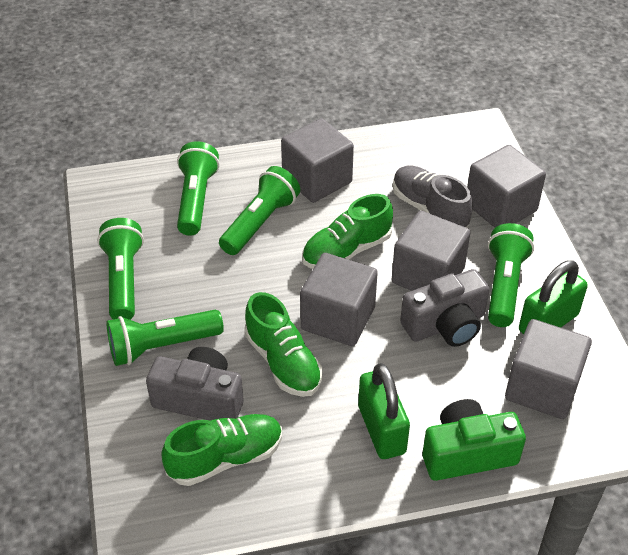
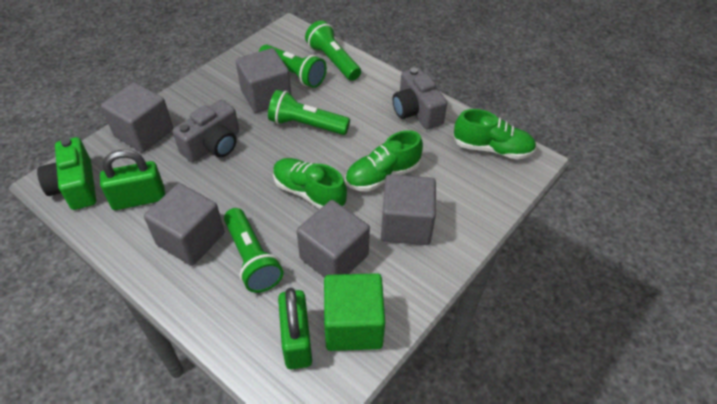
green cube: none = 0 -> [324,273,385,351] = 1
green flashlight: [97,218,144,320] [106,310,224,366] [177,141,219,236] [219,166,300,255] [488,223,534,327] = 5 -> [224,208,284,293] [259,44,327,88] [268,90,350,135] [305,20,361,81] = 4
grey shoe: [393,166,473,228] = 1 -> none = 0

